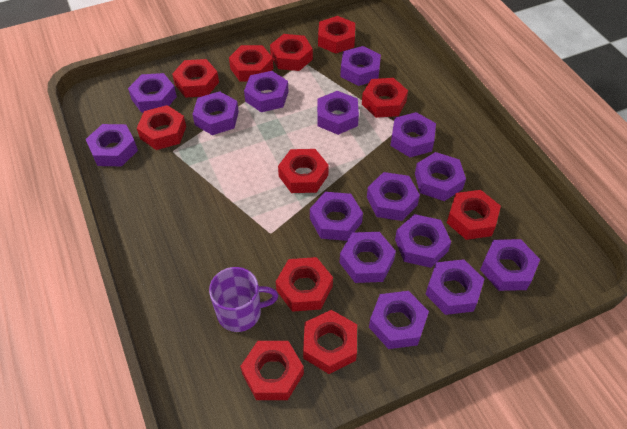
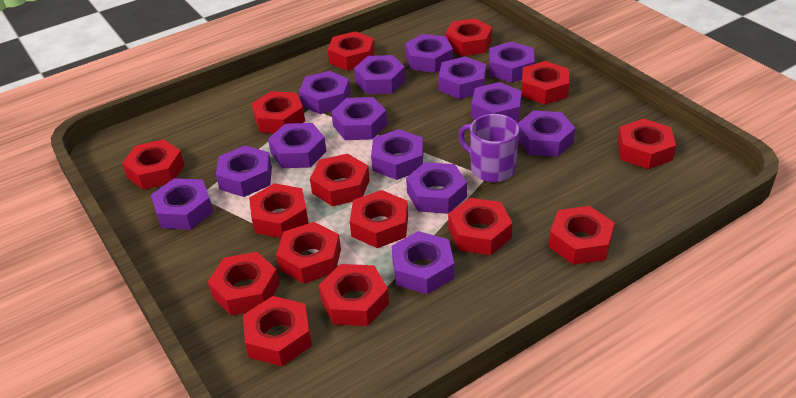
purple nut: [86,124,138,166] [128,73,177,113] [192,91,239,135] [244,71,289,112] [310,192,363,241] [317,91,359,135] [339,232,396,283] [340,46,381,86] [367,172,420,221] [369,291,429,349] [390,112,436,157] [395,214,451,268] [415,152,466,201] [425,259,484,315] [480,239,540,291] = 15 -> [151,178,213,230] [216,145,272,197] [268,123,326,168] [299,71,350,114] [331,97,387,140] [354,55,406,94] [371,129,423,180] [392,231,454,295] [405,34,453,73] [406,162,467,214] [438,57,486,99] [472,82,522,122] [489,42,535,83] [518,110,575,157] = 14
red nut: [137,105,186,150] [172,59,219,98] [229,45,273,82] [240,341,304,400] [270,34,313,71] [276,257,333,312] [278,149,329,193] [303,310,357,374] [318,16,355,54] [362,78,408,118] [447,190,501,240] = 11 -> [122,139,185,190] [208,252,280,315] [243,296,312,366] [249,183,309,238] [251,91,305,133] [276,222,341,284] [310,154,370,206] [319,264,389,326] [328,31,375,71] [350,190,408,248] [445,18,492,56] [448,198,513,255] [522,61,569,105] [549,206,615,265] [617,118,676,169] = 15

